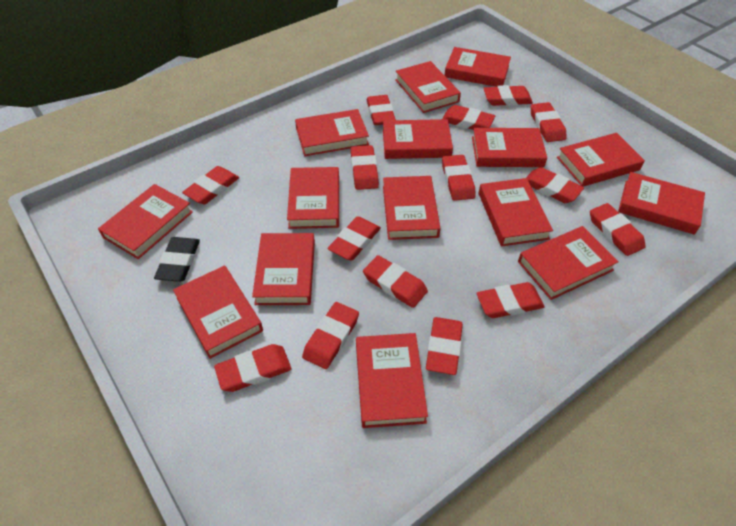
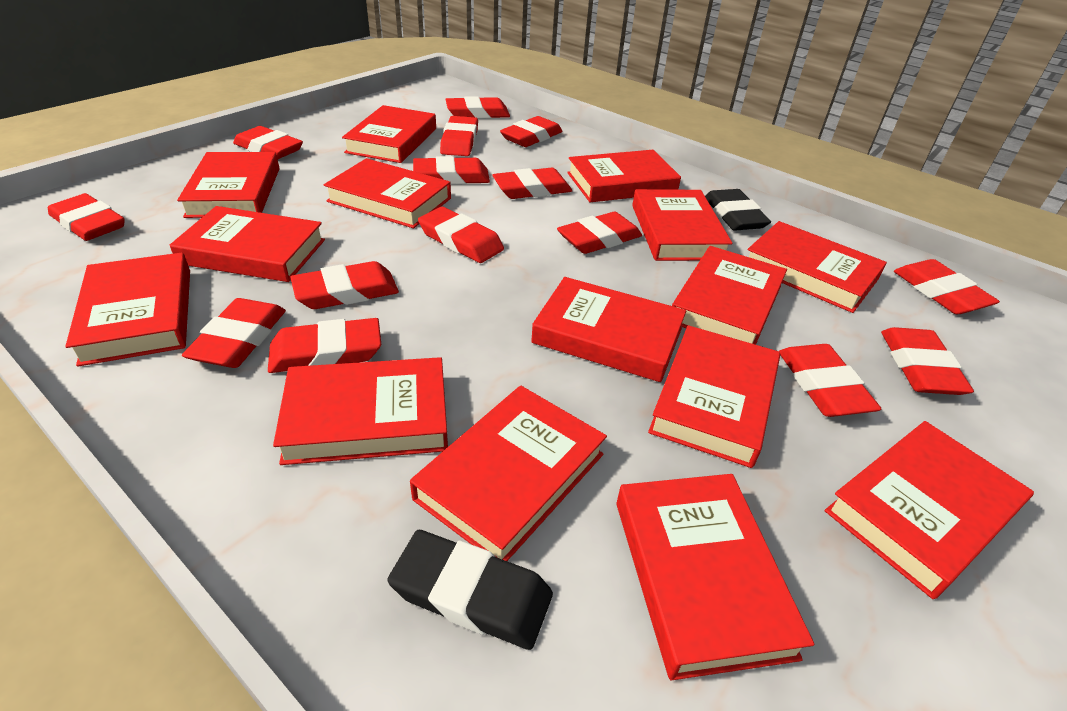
black eraser: [154,237,200,282] = 1 -> [387,530,553,650] [705,189,771,231] = 2

